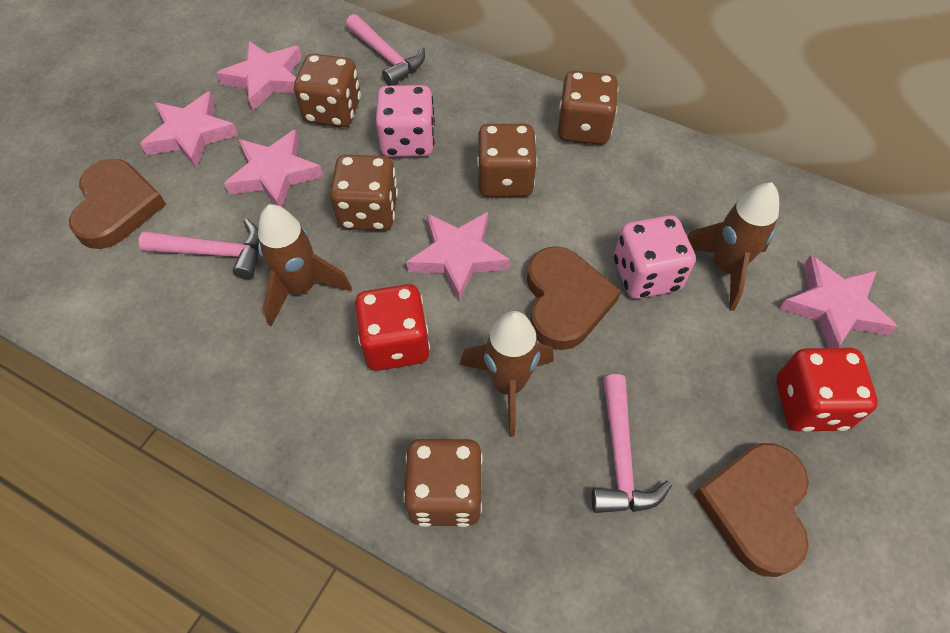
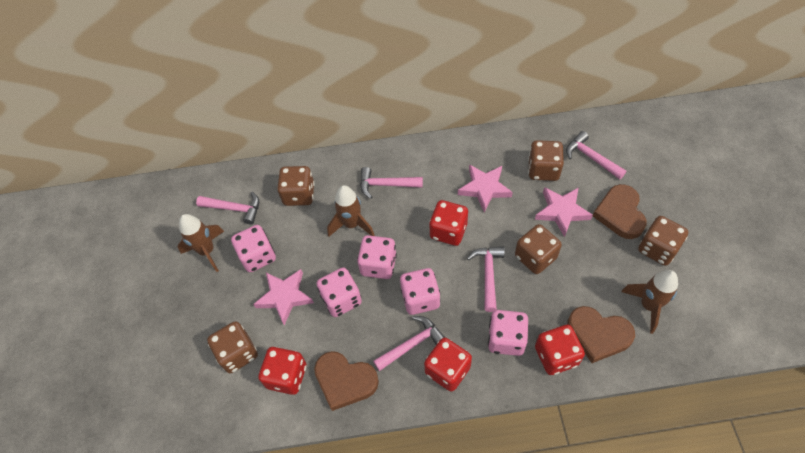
pink dice: [376,85,435,157] [614,215,696,299] = 2 -> [231,225,276,272] [317,267,362,317] [357,235,397,279] [400,268,440,315] [488,310,528,356] = 5
pink hammer: [139,219,259,279] [346,14,425,86] [592,374,672,513] = 3 -> [196,192,259,225] [360,167,423,199] [373,316,445,371] [467,246,505,312] [566,131,626,179] = 5
pink star: [140,91,238,169] [217,41,302,111] [224,129,324,207] [406,212,510,302] [779,255,898,348] = 5 -> [253,269,314,325] [458,164,513,212] [535,187,593,237] = 3
red dice: [355,284,430,371] [776,348,878,432] = 2 -> [258,347,306,395] [424,338,472,391] [429,200,468,246] [535,325,585,375] = 4

